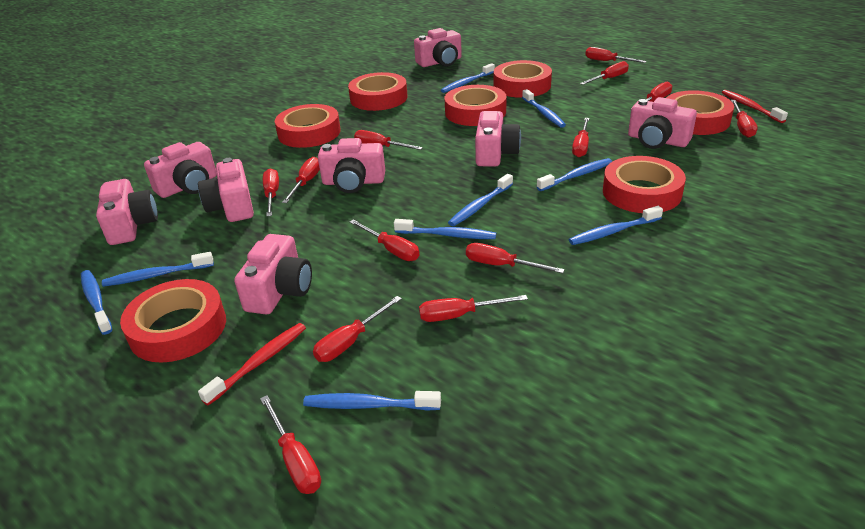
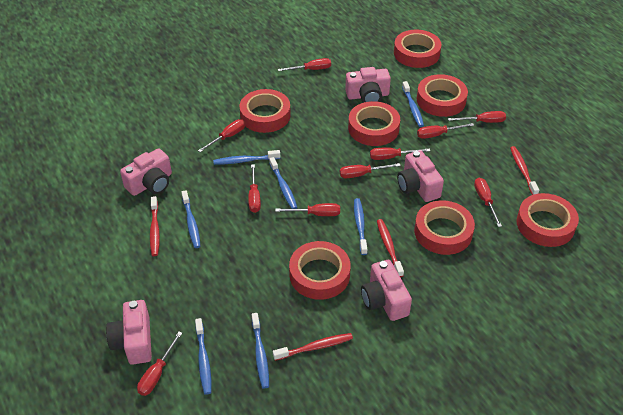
blue toothbrush: [81,270,112,335] [102,252,214,287] [303,391,441,411] [394,219,496,239] [441,63,495,93] [448,174,513,226] [522,89,566,128] [537,158,612,191] [569,206,663,245] = 9 -> [181,190,201,248] [195,318,212,395] [213,150,280,165] [252,313,269,389] [269,157,298,209] [354,198,367,255] [402,81,424,127] = 7
pink camera: [96,179,158,245] [144,142,217,198] [198,158,254,222] [234,234,312,314] [318,138,385,193] [414,28,462,67] [475,111,521,167] [628,97,697,149] = 8 -> [106,300,152,365] [120,148,172,196] [345,67,391,103] [361,260,412,321] [397,150,444,202] = 5
red screwdriver: [260,395,321,494] [263,168,279,216] [282,157,320,203] [313,296,402,362] [350,219,420,261] [354,130,423,150] [419,295,528,322] [466,243,565,273] [572,118,589,157] [580,61,629,85] [585,47,647,63] [630,82,672,110] [731,100,758,138] = 13 -> [137,332,182,396] [198,119,245,152] [248,164,261,213] [275,203,340,216] [278,58,331,71] [340,163,401,178] [370,147,430,160] [417,123,474,139] [448,111,506,123] [474,178,502,227] = 10
red toothbrush: [198,323,306,405] [722,90,788,123] = 2 -> [150,196,160,256] [273,333,353,361] [377,219,404,277] [510,146,539,195] = 4

